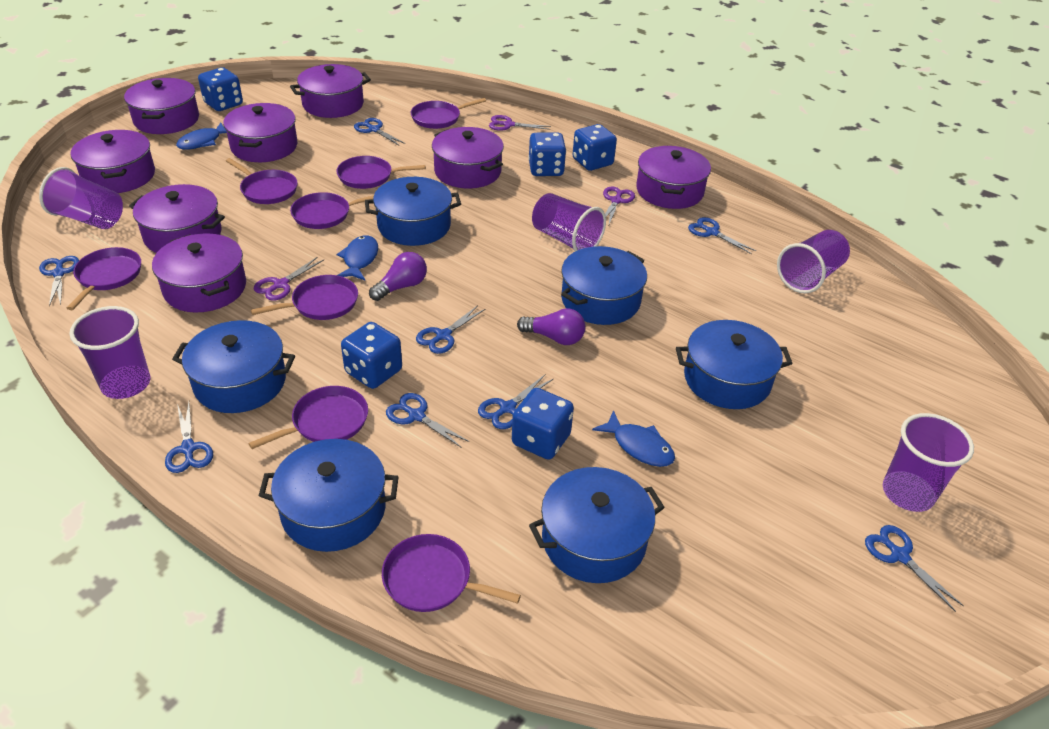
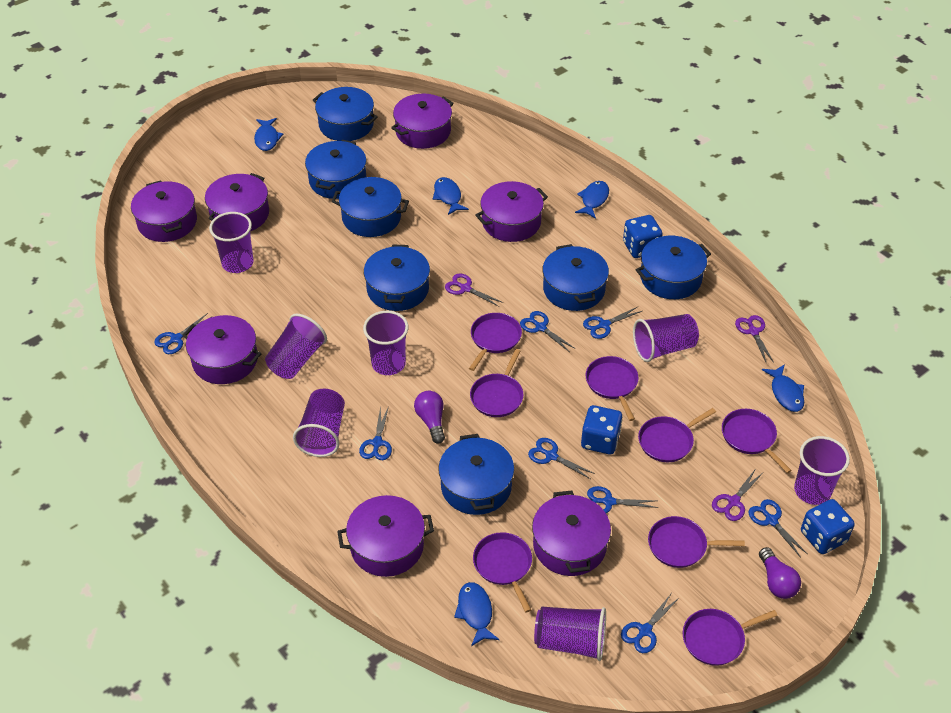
blue dice: [198,67,243,111] [341,322,402,389] [512,388,574,460] [528,133,566,176] [573,124,617,171] = 5 -> [581,405,623,454] [623,215,663,258] [801,499,855,554] = 3
blue fish: [176,123,227,150] [337,235,378,280] [592,410,675,467] = 3 -> [254,118,283,151] [433,177,469,215] [454,582,499,646] [575,181,609,219] [762,364,804,412] = 5
blue pot: [172,320,295,413] [259,439,398,552] [365,177,461,246] [529,467,665,583] [561,246,647,325] [676,320,793,409] = 6 -> [305,140,366,199] [313,87,378,141] [332,177,409,237] [364,244,430,311] [438,434,514,515] [542,244,609,311] [636,236,711,299] = 7
purple cup: [39,167,123,229] [69,306,150,399] [532,193,606,251] [777,230,850,293] [883,413,974,512] = 5 -> [209,212,254,273] [265,314,327,379] [293,389,345,457] [363,311,409,375] [534,607,606,661] [633,314,699,362] [794,436,850,505] = 7
purple pot: [70,130,155,193] [124,78,199,134] [129,184,225,253] [152,233,246,313] [223,103,297,162] [290,64,371,118] [432,127,504,188] [636,146,711,209] = 8 -> [131,180,197,242] [182,315,262,384] [205,173,269,231] [337,495,434,577] [391,94,454,149] [476,181,548,242] [532,490,611,576] = 7

